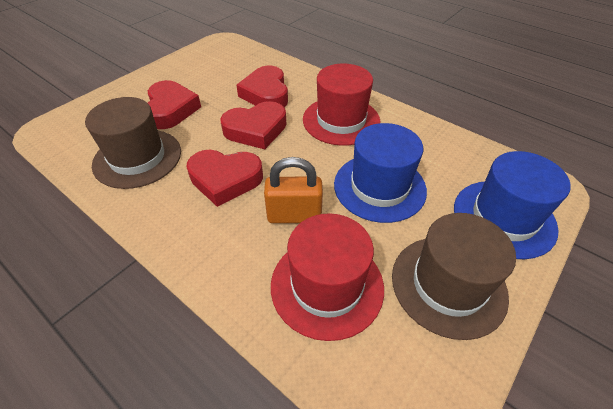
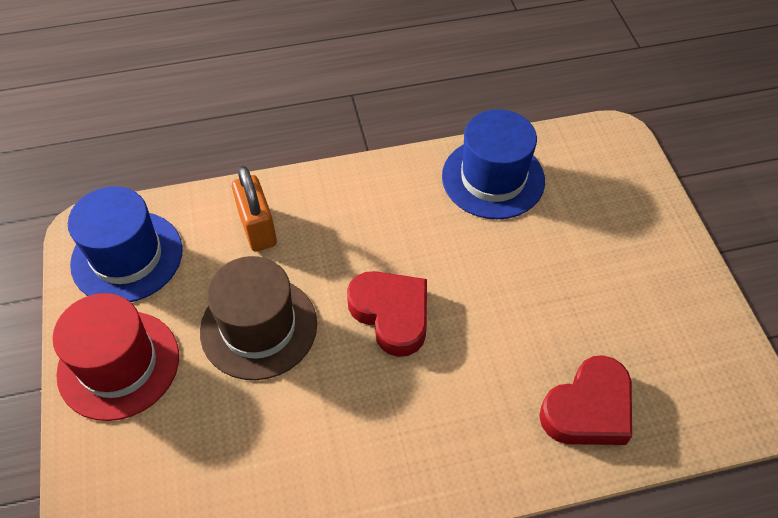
brown hat: [85,97,181,189] [392,213,516,340] = 2 -> [200,256,317,380] = 1
red hat: [271,213,384,341] [303,64,380,146] = 2 -> [52,293,179,421] = 1
red heart: [148,80,201,129] [186,150,263,207] [220,101,287,149] [236,66,288,107] = 4 -> [347,271,427,357] [539,355,632,445] = 2

